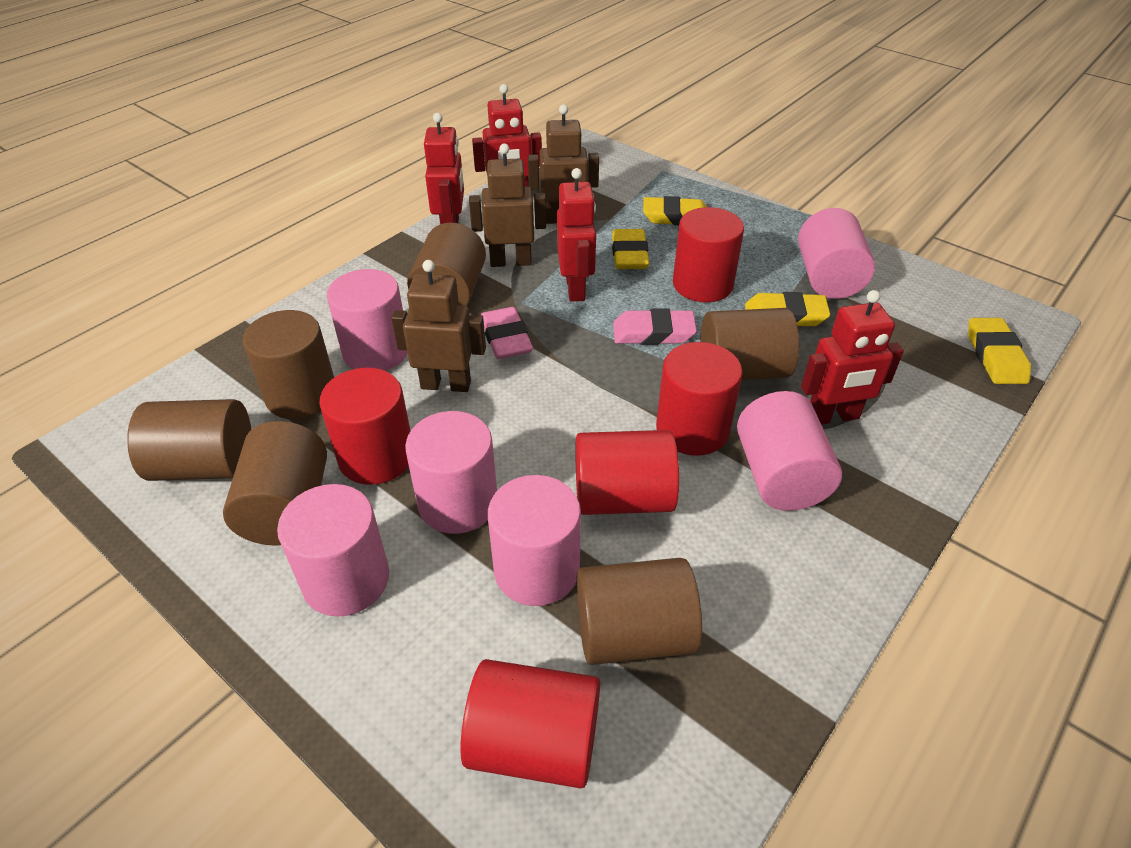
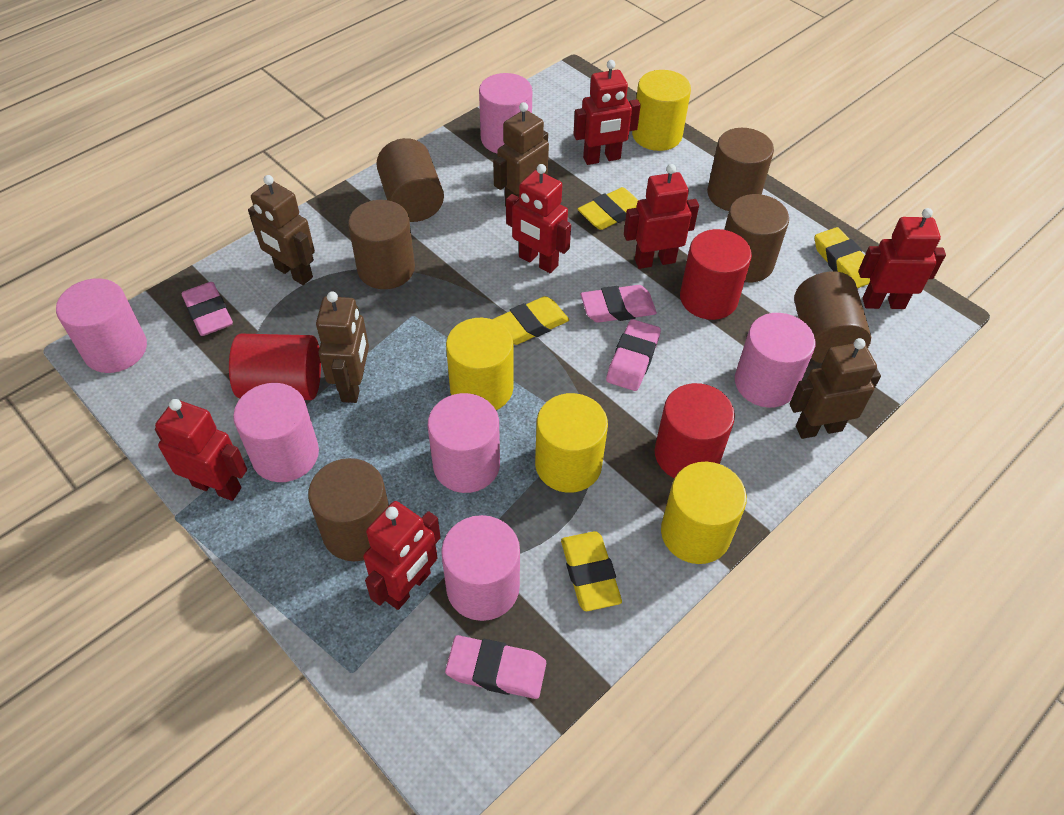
brown robot: [391,260,486,392] [469,143,546,267] [528,104,599,224] = 3 -> [248,175,315,285] [316,291,369,403] [493,102,549,207] [790,338,881,439] = 4
pink eraser: [481,307,533,359] [613,309,697,345] = 2 -> [182,282,233,336] [445,635,546,699] [581,285,657,323] [606,319,661,391] = 4
red cylinder: [319,368,411,485] [460,659,600,788] [575,430,679,515] [656,342,743,456] [673,207,744,302] = 5 -> [229,334,321,400] [655,383,735,478] [680,229,752,320] = 3
red robot: [424,113,464,224] [472,84,542,187] [557,168,596,302] [801,290,904,425] = 4 -> [155,399,247,501] [363,501,441,610] [506,164,571,273] [573,60,641,165] [624,164,699,269] [858,208,946,309] = 6
yellow cylinder: none = 0 -> [446,318,513,410] [535,393,608,493] [632,70,691,151] [661,462,747,564] = 4

